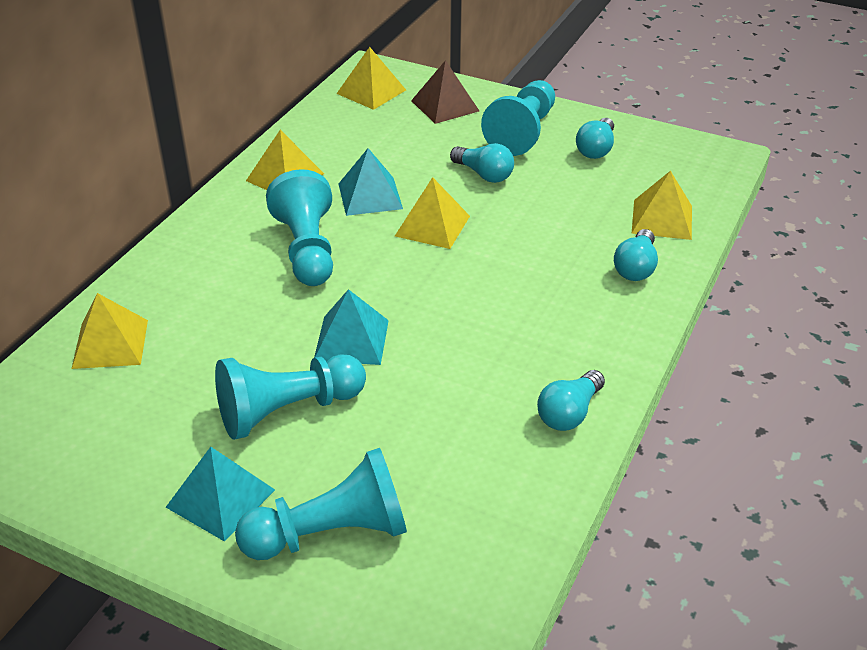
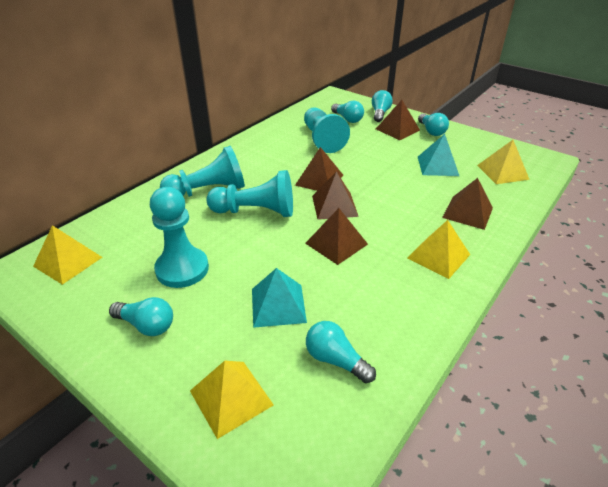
brown pyramid: [411,60,479,124] = 1 -> [295,147,343,191] [305,208,368,265] [312,171,359,220] [376,100,420,140] [442,178,493,230] = 5
turquoise light bulb: [450,143,514,183] [537,370,605,431] [576,118,614,159] [614,229,658,281] = 4 -> [109,297,173,336] [306,321,376,383] [331,100,364,123] [372,90,393,122] [418,113,449,136] = 5
turquoise pyramid: [166,447,275,542] [314,289,389,365] [339,148,403,216] = 3 -> [252,268,307,328] [418,134,459,176] = 2
yellow pyramid: [72,293,148,369] [246,130,324,190] [336,47,406,110] [395,177,470,249] [631,171,692,240] = 5 -> [33,225,102,285] [190,361,274,439] [407,220,470,279] [477,140,530,184] = 4

